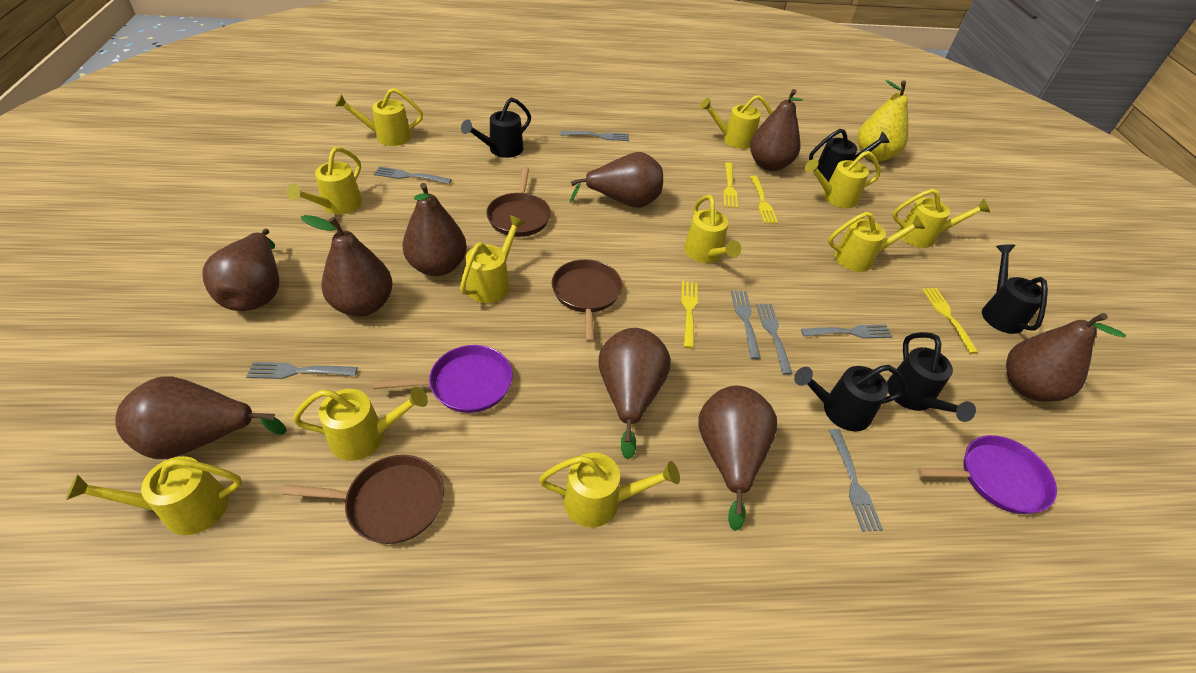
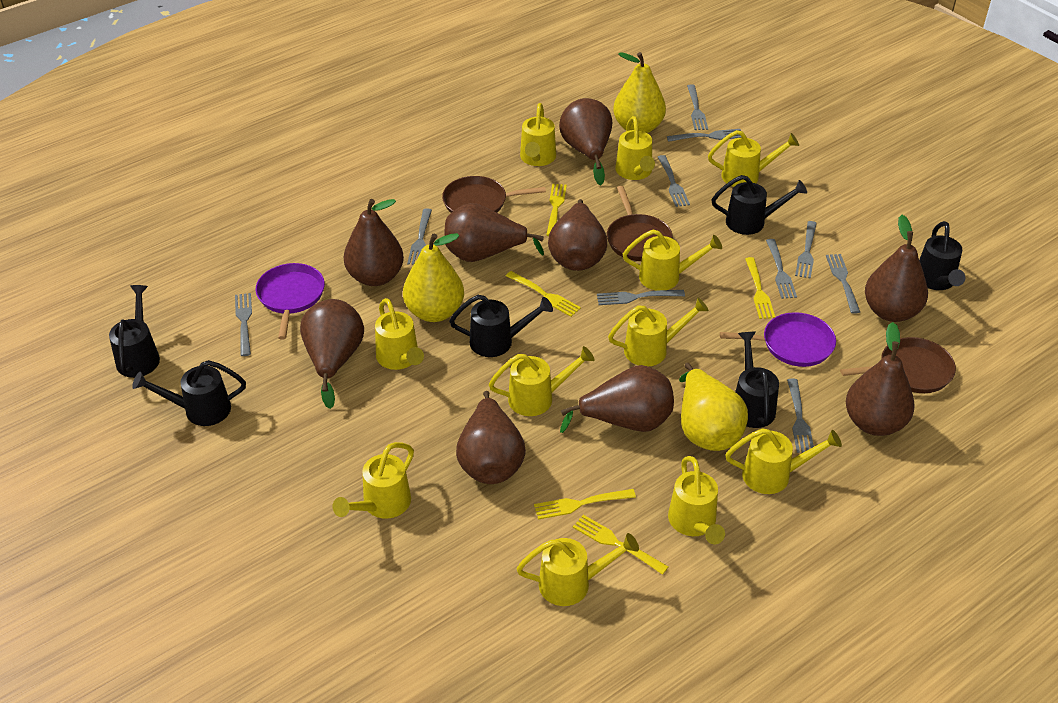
black watering can: [461,97,531,158] [794,365,907,431] [809,129,890,182] [887,332,976,422] [982,244,1048,334] = 5 -> [109,285,160,378] [132,360,246,426] [449,295,553,357] [711,175,807,235] [735,332,779,428] [919,221,965,290] = 6
grey fork: [246,362,358,379] [374,166,452,184] [560,131,629,141] [731,291,761,359] [756,304,793,375] [801,325,893,339] [829,429,883,532] = 7 -> [235,293,252,356] [407,208,432,265] [597,290,685,305] [658,155,690,207] [667,129,742,142] [687,84,708,130] [766,239,797,299] [787,379,814,453] [795,221,817,279] [826,254,860,314] = 10
yellow fork: [681,281,698,348] [723,162,738,208] [750,176,778,223] [922,288,978,354] = 4 -> [506,271,581,317] [534,489,636,520] [546,184,567,236] [573,515,668,575] [745,257,775,319] = 5
yellow pear: [857,80,908,161] = 1 -> [403,233,464,322] [613,52,666,133] [679,363,748,451] = 3

